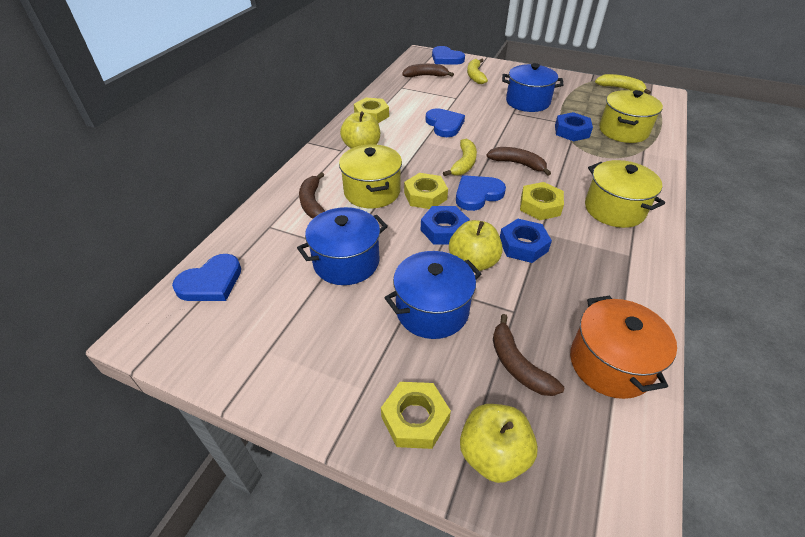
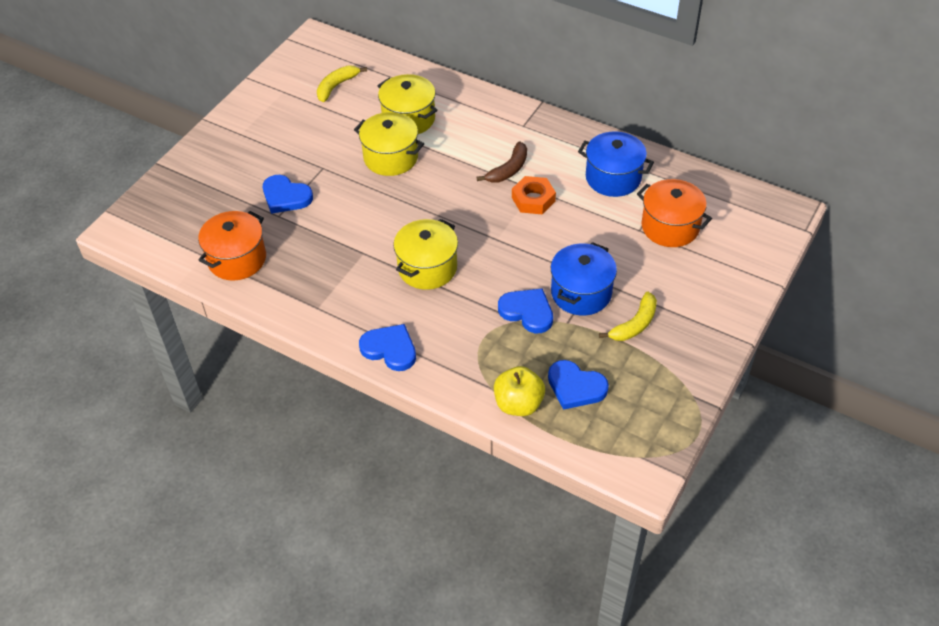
blue nut: [421,206,470,244] [500,219,552,263] [555,112,593,141] = 3 -> none = 0
blue pot: [297,207,388,285] [385,251,482,339] [502,63,564,112] = 3 -> [551,242,617,315] [578,131,654,197] = 2
brown banana: [299,172,325,218] [402,64,454,77] [486,147,551,176] [493,314,564,396] = 4 -> [477,141,527,183] = 1
orange nut: none = 0 -> [512,176,556,215] = 1
orange pot: [570,296,677,399] = 1 -> [198,211,266,281] [637,179,712,247] = 2
yellow apple: [340,112,380,149] [449,220,503,272] [460,404,538,483] = 3 -> [494,366,545,416] = 1
yellow banana: [443,139,477,176] [467,59,488,84] [595,74,651,94] = 3 -> [317,65,367,102] [599,292,657,341] = 2
yellow nut: [354,98,389,123] [381,382,451,449] [404,173,448,209] [520,182,564,220] = 4 -> none = 0

